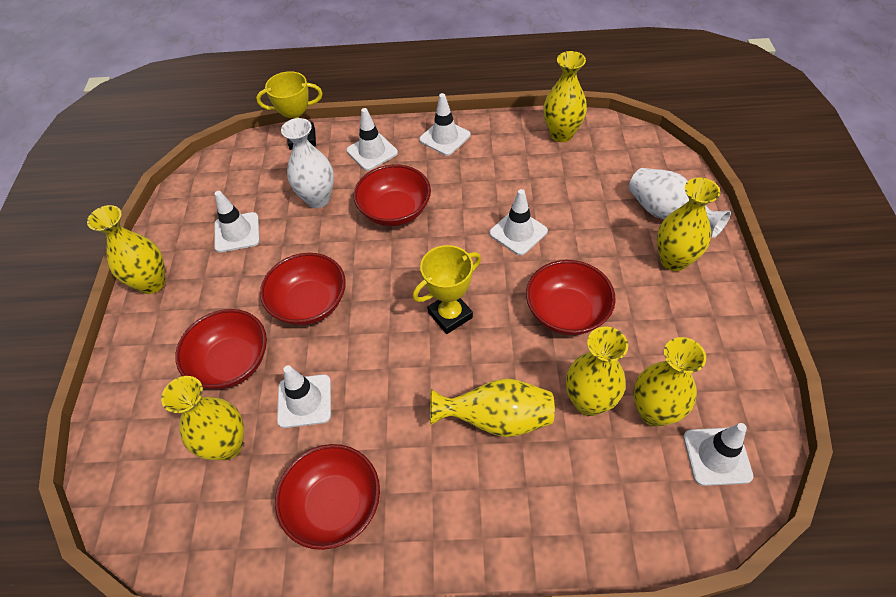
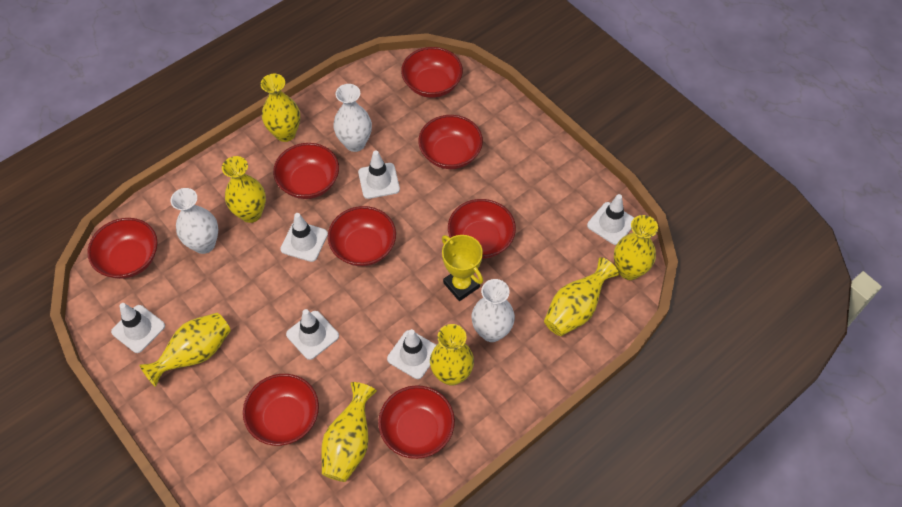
red bowl: [175,309,267,389] [260,253,346,325] [275,444,380,550] [354,165,431,226] [526,260,616,335] = 5 -> [87,218,158,279] [243,374,319,446] [273,143,339,199] [328,206,396,266] [378,385,455,459] [401,47,463,98] [418,115,483,169] [448,199,516,259] = 8
white vase: [281,118,334,208] [629,168,731,238] = 2 -> [170,188,218,254] [333,84,372,152] [472,279,515,342] = 3
yellow trophy: [256,71,323,150] [413,245,481,334] = 2 -> [442,235,483,301] = 1

